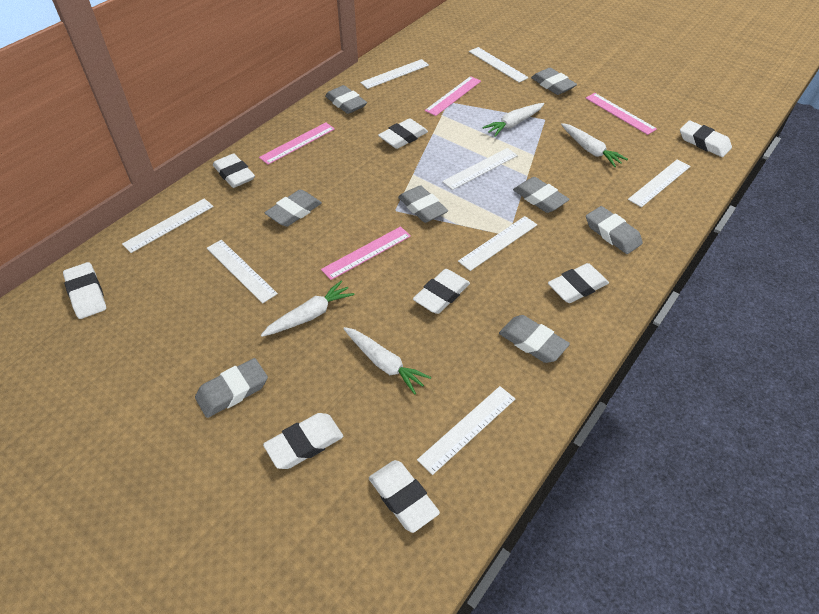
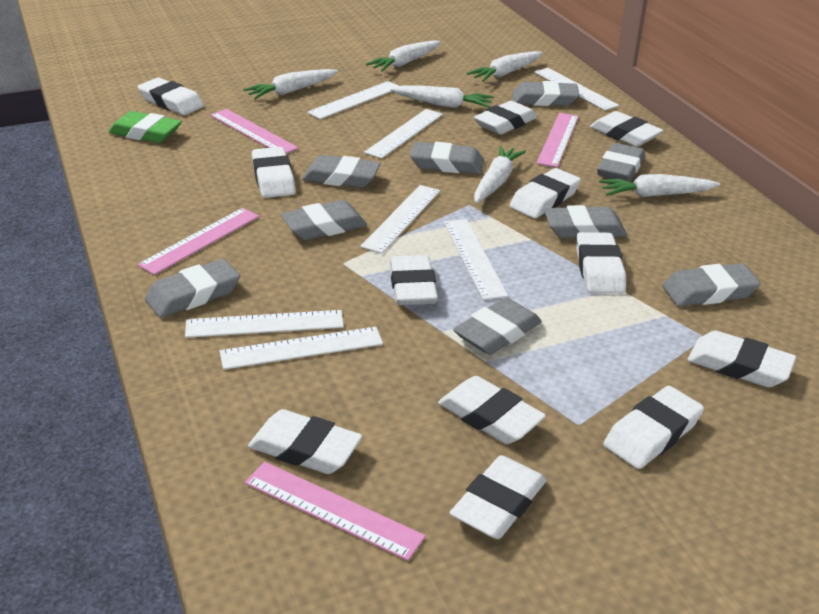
green eraser: none = 0 -> [108,111,182,143] = 1
grey eraser: [195,358,268,418] [265,189,322,227] [325,85,367,114] [398,185,448,223] [499,315,570,363] [513,177,570,213] [531,68,577,95] [586,206,643,254] = 8 -> [145,259,240,318] [280,200,367,240] [302,155,381,188] [410,142,484,174] [453,297,542,355] [512,81,580,106] [544,205,627,239] [597,143,645,182] [662,263,761,306] = 9
white carrot: [261,280,355,337] [343,327,431,395] [482,103,544,137] [561,123,628,167] = 4 -> [243,69,338,99] [366,41,441,72] [390,86,494,108] [466,51,543,82] [474,146,526,203] [599,174,720,197] = 6
white eraser: [63,262,106,319] [213,154,255,188] [263,413,343,469] [369,460,440,533] [378,118,428,149] [413,269,470,314] [548,263,609,303] [680,120,732,157] = 8 -> [138,78,204,115] [248,409,362,474] [252,147,296,198] [390,255,438,305] [438,376,546,444] [450,455,547,539] [474,101,537,135] [510,168,581,218] [576,232,626,294] [590,111,663,147] [604,386,704,469] [688,331,796,387] = 12
white ruler: [122,198,214,253] [207,240,278,303] [360,59,429,89] [417,386,515,475] [442,148,518,190] [458,216,537,271] [469,47,529,83] [628,159,691,207] = 8 -> [185,310,344,338] [220,327,383,370] [307,81,398,119] [360,185,440,254] [364,109,443,159] [444,219,508,300] [534,68,619,111] = 7

